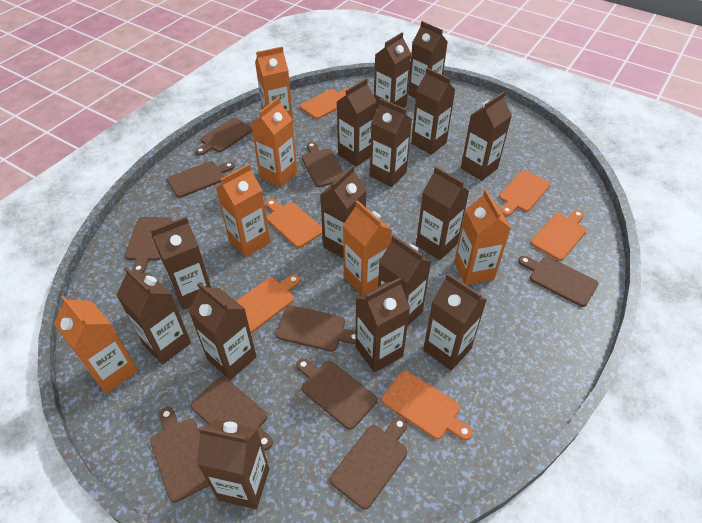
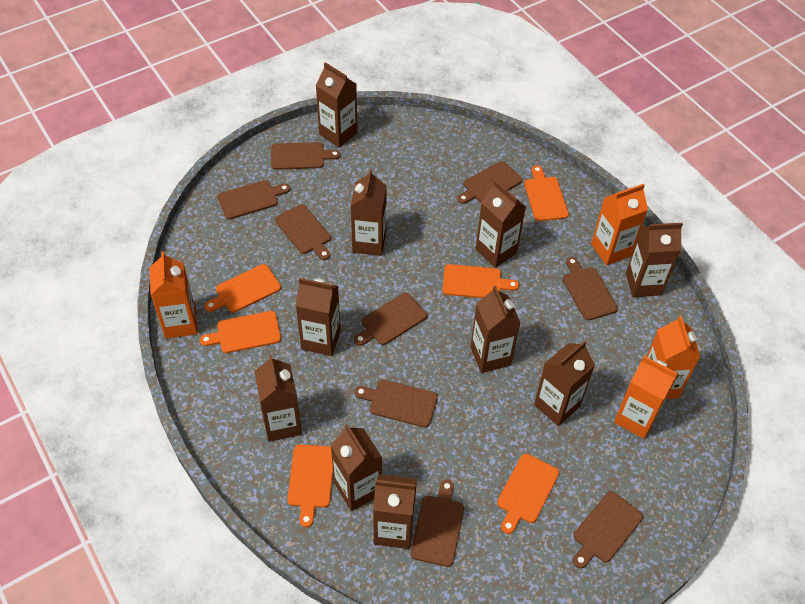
brown carton: [116,267,191,365] [150,217,211,310] [189,282,257,380] [197,420,269,509] [320,165,367,259] [337,78,377,167] [355,278,410,373] [370,98,412,187] [374,32,411,109] [378,235,431,325] [408,21,448,98] [411,68,455,155] [416,167,469,260] [423,273,487,371] [461,92,512,181] = 15 -> [254,355,302,442] [296,278,341,356] [316,62,358,148] [330,424,382,511] [351,169,387,256] [373,474,417,549] [470,285,521,373] [476,180,526,268] [534,341,595,426] [626,223,683,297] = 10
brown cutting board: [125,217,173,273] [150,407,210,503] [167,161,235,198] [191,377,273,450] [195,118,252,156] [275,305,356,352] [296,358,377,430] [302,142,344,187] [330,417,408,509] [518,256,598,307] = 10 -> [218,180,290,219] [271,142,341,170] [275,204,331,260] [354,293,427,346] [354,380,438,427] [411,480,464,567] [457,161,522,204] [563,257,618,321] [573,491,643,568] = 9
orange carton: [54,295,138,394] [216,164,270,257] [251,97,297,188] [255,46,293,122] [343,200,392,295] [454,189,511,285] = 6 -> [149,251,198,339] [591,184,648,265] [614,356,678,439] [646,315,700,399] = 4

